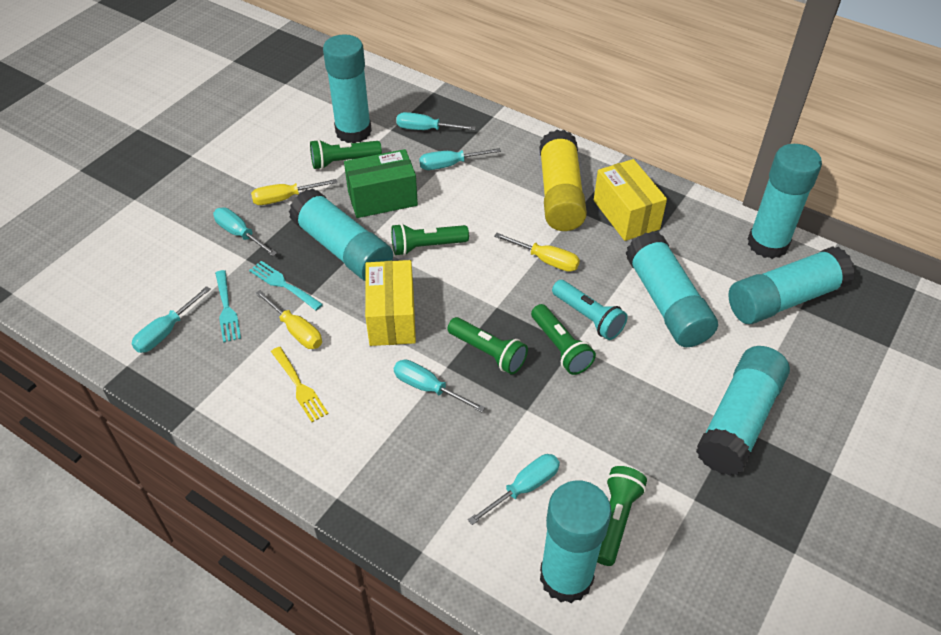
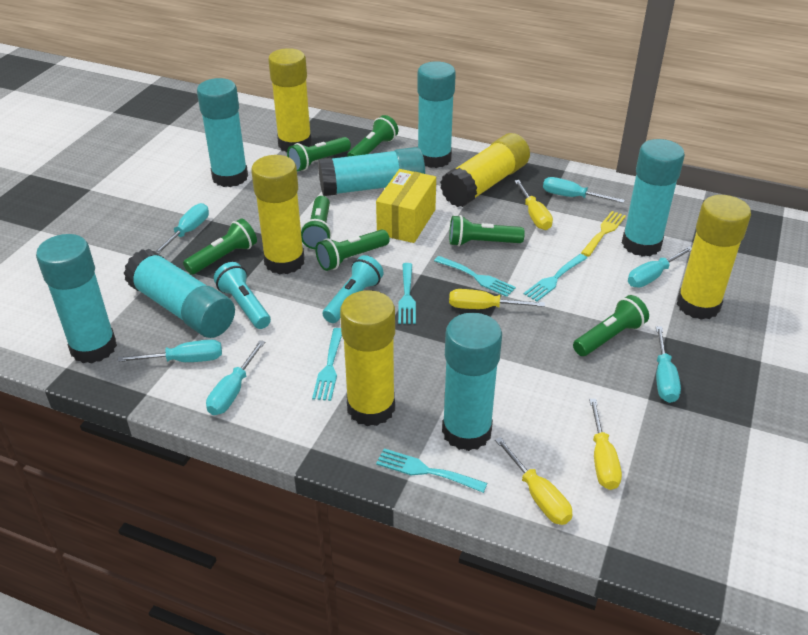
green box: [344,149,418,218] = 1 -> none = 0
green flashlight: [310,139,382,169] [391,223,469,256] [447,317,528,374] [531,304,596,375] [597,466,647,566] = 5 -> [183,218,257,275] [287,137,351,172] [301,196,332,249] [315,230,390,271] [347,115,398,157] [449,215,525,247] [573,295,649,356] = 7
turquoise flashlight: [552,280,628,340] = 1 -> [214,262,271,329] [323,255,384,323] = 2
turquoise fork: [215,270,241,343] [249,261,323,311] = 2 -> [312,328,342,401] [376,448,487,493] [398,263,416,324] [434,256,516,297] [524,254,587,302] = 5
yellow box: [365,260,416,346] [594,159,667,241] = 2 -> [376,169,436,243] = 1
yellow glue stick: [539,130,587,231] = 1 -> [251,155,305,275] [268,48,312,152] [340,290,395,426] [440,133,530,207] [677,195,751,320] = 5
yellow screwdriver: [251,179,337,205] [255,290,322,349] [494,233,580,272] = 3 -> [449,289,545,309] [495,437,572,525] [514,180,553,230] [589,399,622,490] = 4

